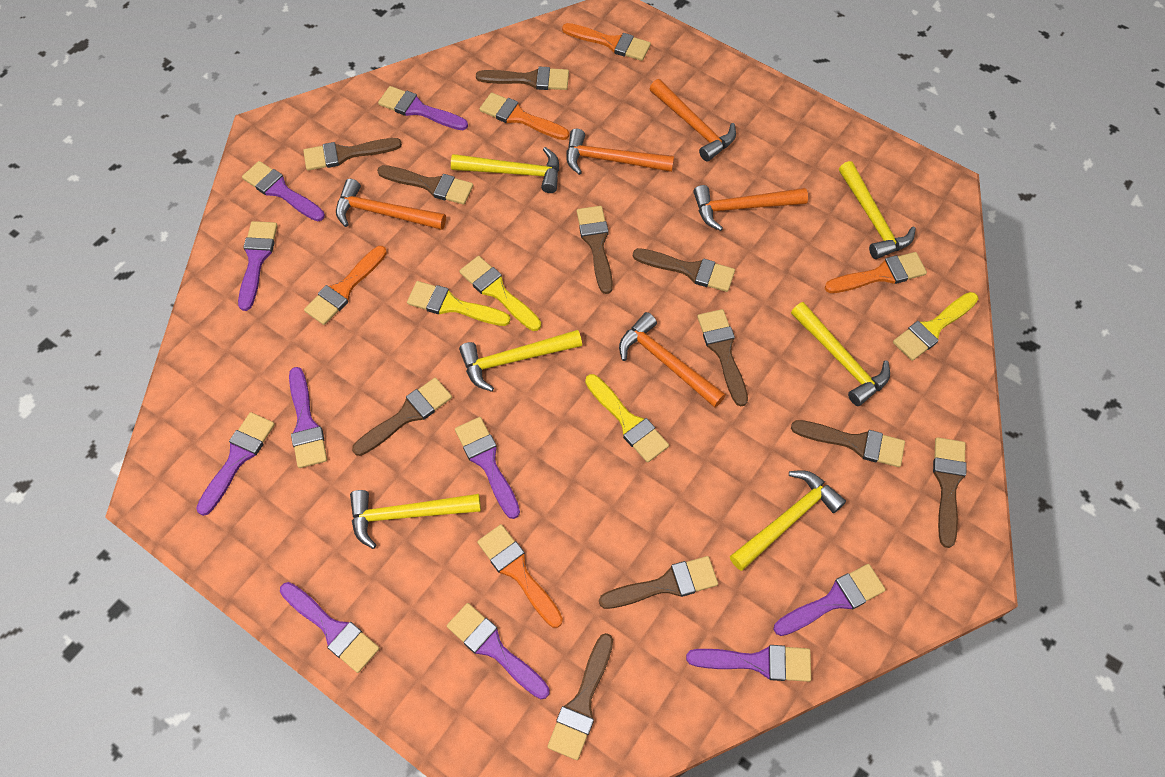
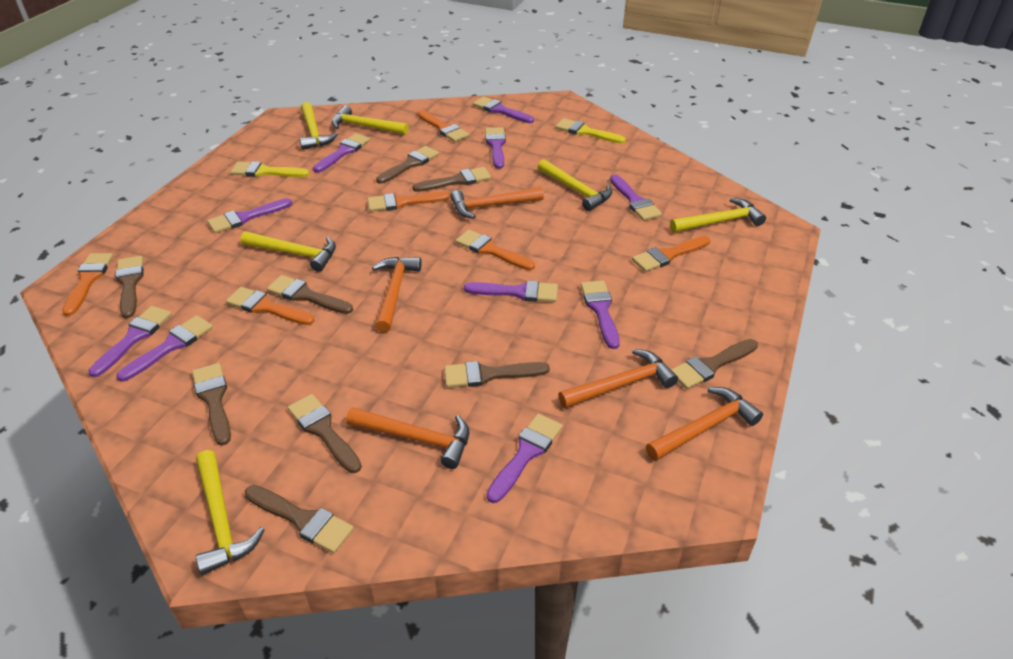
brown brush: [303,138,402,171] [352,378,452,456] [377,165,473,205] [476,67,569,90] [547,633,613,760] [577,206,613,294] [599,556,718,609] [633,248,735,292] [697,309,748,407] [791,420,905,467] [933,437,967,548] = 11 -> [115,256,144,318] [192,363,231,446] [245,485,354,553] [267,275,353,314] [288,394,362,473] [376,146,439,184] [412,167,491,192] [444,361,550,388] [671,339,758,389] = 9
orange brush: [304,246,387,325] [477,524,563,628] [480,93,569,140] [562,23,651,61] [825,252,927,293] = 5 -> [62,253,113,316] [226,287,315,325] [368,192,450,212] [417,110,469,142] [456,230,535,270] [632,236,710,272] = 6
yellow brush: [407,281,510,326] [459,256,541,331] [585,374,669,463] [893,292,978,361] = 4 -> [230,161,309,177] [555,118,626,144] = 2

